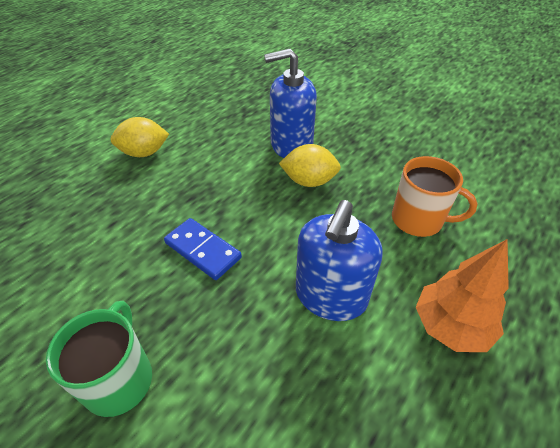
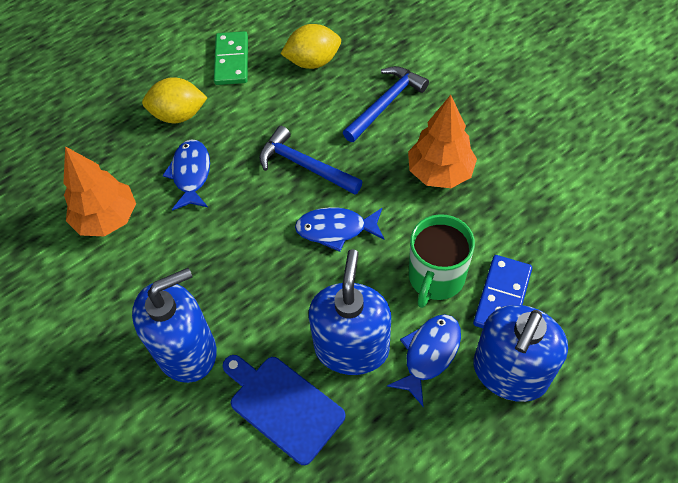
blue cutting board: none = 0 -> [223,355,346,465] = 1
blue fish: none = 0 -> [162,139,210,211] [295,207,385,252] [387,314,461,407] = 3
blue hammer: none = 0 -> [259,126,363,195] [343,66,429,142] = 2
blue soap dispenser: [264,49,317,158] [296,200,383,321] = 2 -> [132,268,217,383] [309,249,391,375] [474,305,568,402] = 3
green domino: none = 0 -> [214,31,248,85] = 1
orange mug: [392,156,477,237] = 1 -> none = 0
orange tree: [416,239,509,352] = 1 -> [63,146,136,237] [408,95,477,188] = 2

